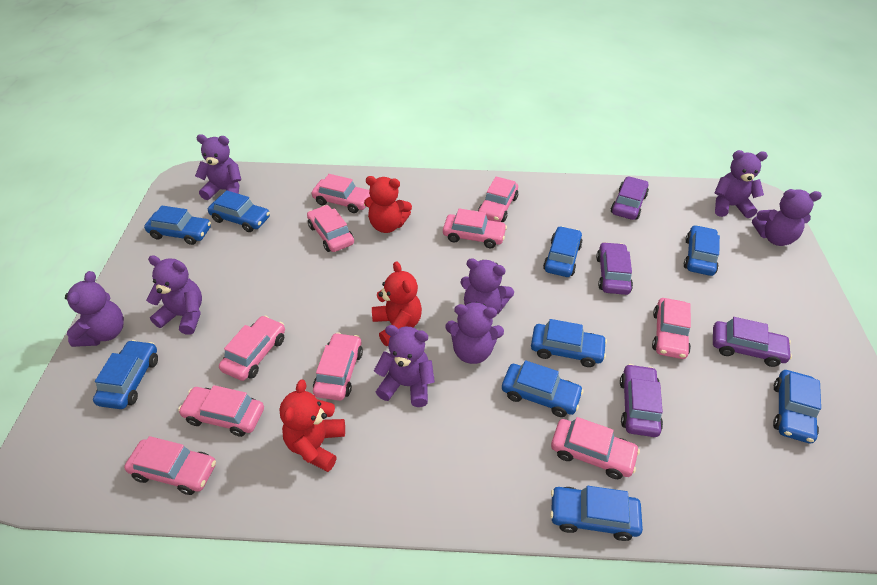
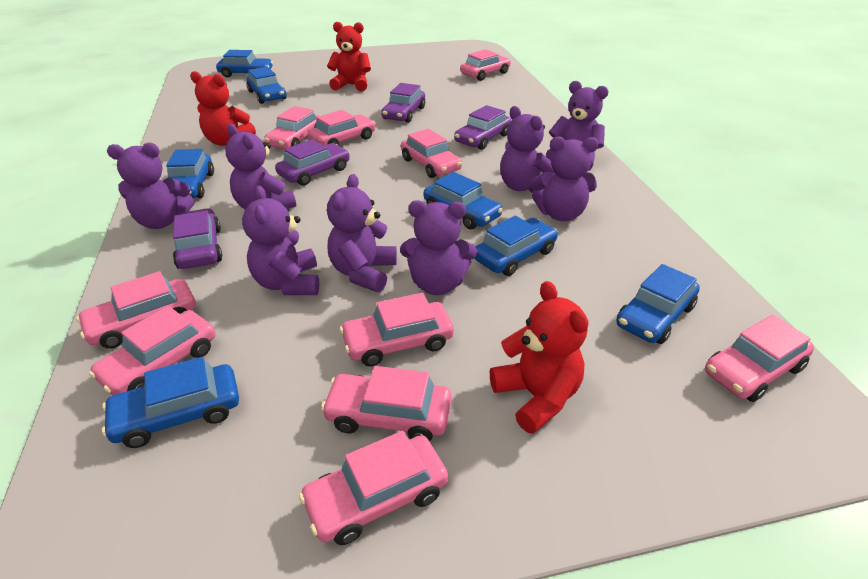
blue car: [93,340,158,409] [144,206,211,245] [208,190,270,232] [502,360,584,417] [531,319,607,367] [543,226,583,277] [550,486,643,541] [684,225,720,276] [773,370,821,443] = 9 -> [102,357,239,448] [166,149,214,198] [216,50,273,78] [246,67,286,104] [424,172,503,229] [474,215,558,276] [617,264,700,344] = 7

